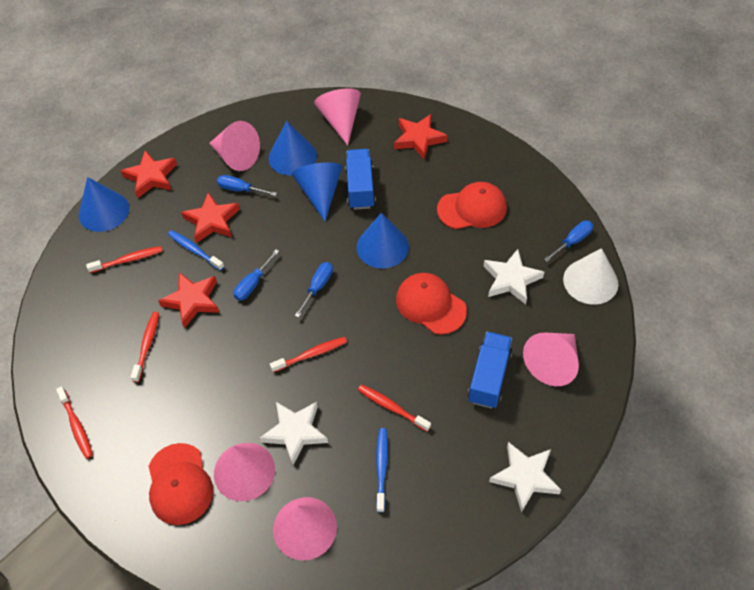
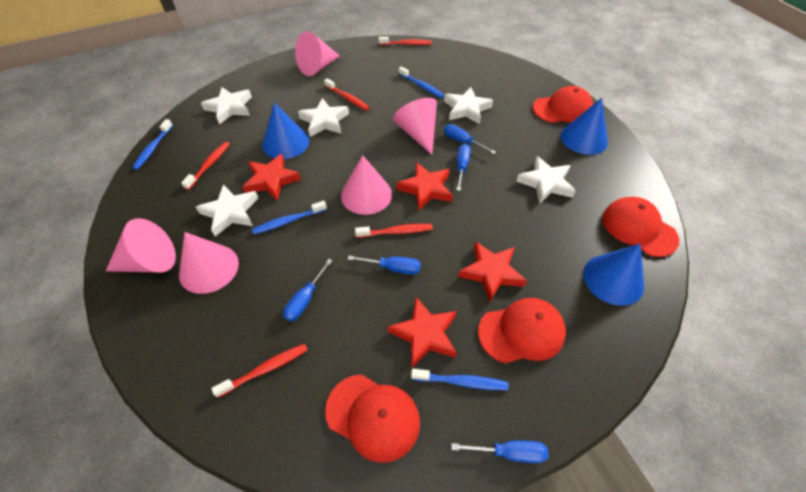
blue cone: [79,177,129,232] [268,121,317,175] [292,162,342,221] [357,213,409,269] = 4 -> [262,102,309,159] [561,98,608,155] [583,244,644,306] = 3
blue screwdriver: [217,175,277,196] [234,250,279,301] [295,262,333,318] [544,221,593,262] = 4 -> [283,259,333,322] [348,256,421,275] [444,124,496,154] [451,440,549,463] [457,144,471,191] = 5
blue toothbrush: [168,230,225,271] [376,428,388,512] = 2 -> [132,119,173,170] [252,201,327,234] [398,66,444,98] [411,369,508,390] = 4
blue truck: [345,149,376,210] [468,332,512,408] = 2 -> none = 0
red cap: [149,443,213,525] [396,273,467,335] [437,182,507,229] = 3 -> [325,374,420,463] [478,298,566,363] [533,86,593,123] [602,197,679,257] = 4
white cone: [563,248,618,305] = 1 -> none = 0
white star: [260,402,328,465] [484,249,544,304] [489,442,561,513] = 3 -> [196,184,258,236] [201,87,252,125] [298,98,349,137] [444,87,493,124] [516,156,576,204] = 5

